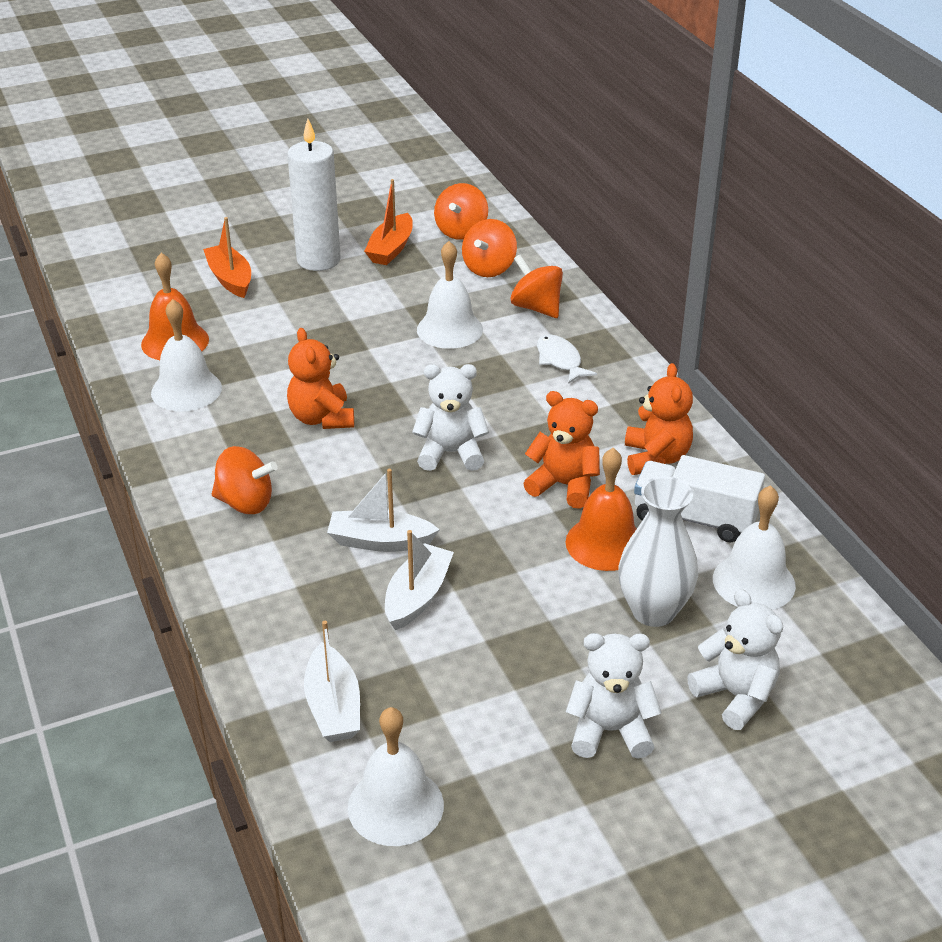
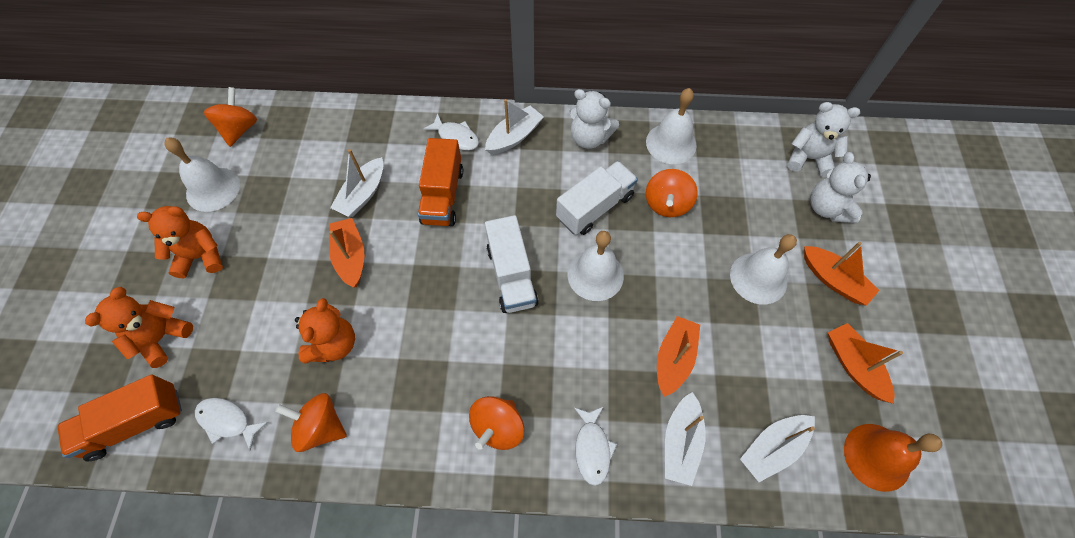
orange bell: [141,253,209,360] [566,448,637,571] = 2 -> [844,424,942,492] = 1
orange boat: [203,217,251,298] [364,179,413,265] = 2 -> [329,218,365,288] [657,316,700,397] [804,242,880,306] [828,323,903,404] = 4
orange truck: none = 0 -> [58,375,182,461] [418,138,463,226] = 2
white boat: [304,621,360,742] [327,469,440,552] [385,530,454,631] = 3 -> [330,149,384,217] [485,99,544,155] [665,392,706,486] [740,415,815,482] = 4
white candle: [287,118,341,271] = 1 -> none = 0
white fish: [537,334,597,384] = 1 -> [195,398,268,451] [423,114,479,150] [574,406,617,486] = 3
white truck: [634,455,765,542] = 1 -> [485,215,539,313] [556,161,638,235] = 2
white vase: [618,476,698,627] = 1 -> none = 0

